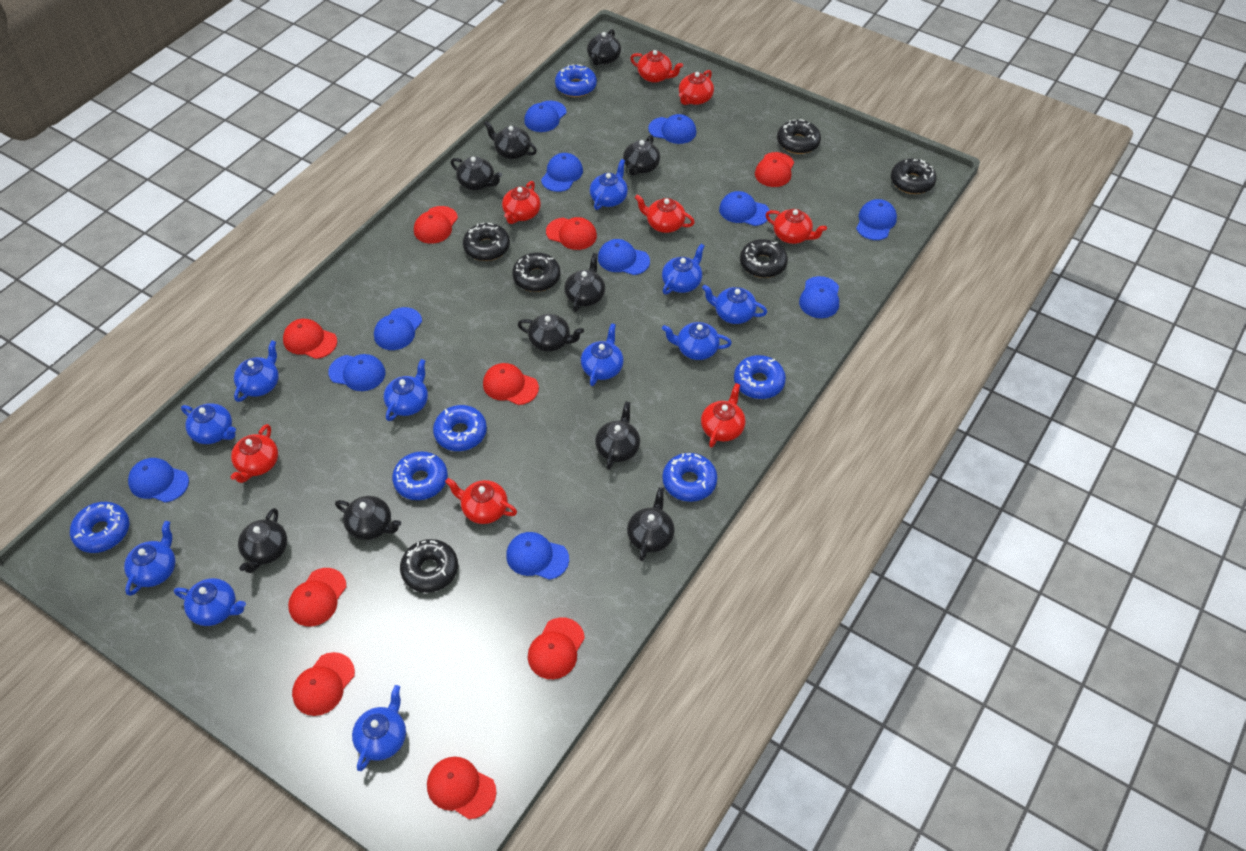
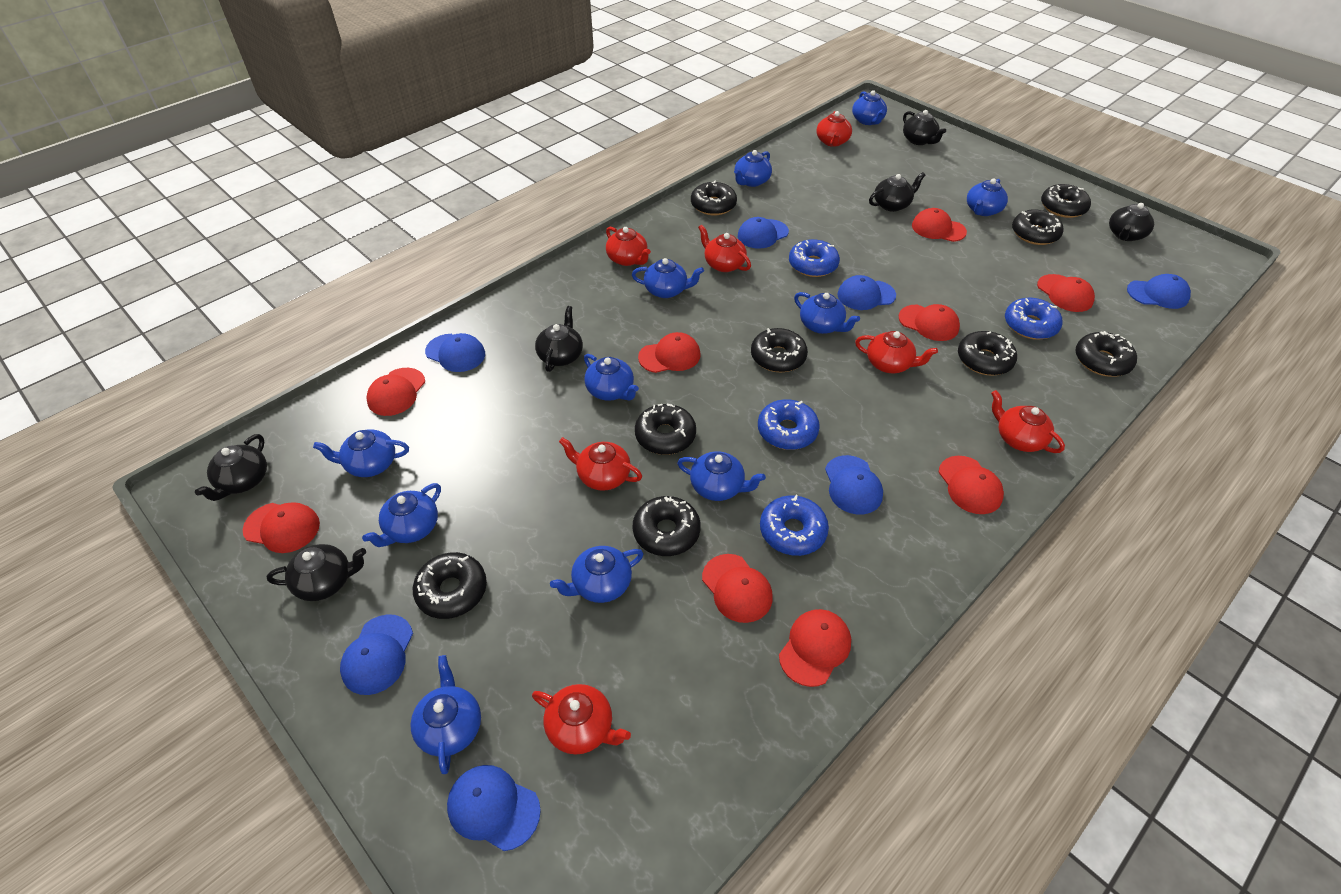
black donut: [400,539,458,593] [463,223,510,261] [512,253,560,292] [740,239,788,278] [777,119,821,154] [891,159,937,194] = 6 -> [413,552,487,619] [633,496,701,556] [635,404,696,455] [691,180,737,215] [751,328,808,372] [958,331,1017,375] [1012,210,1064,245] [1041,184,1091,218] [1075,331,1137,377] = 9
black teapot: [238,508,287,573] [335,496,401,540] [451,156,502,190] [484,121,537,159] [517,314,584,352] [564,253,605,312] [587,29,621,66] [595,401,640,470] [623,135,660,176] [627,487,675,561] = 10 -> [195,434,267,501] [267,544,366,601] [535,306,583,372] [869,172,926,212] [903,110,946,145] [1109,203,1154,241] = 6
blue cap: [128,458,189,503] [328,354,385,391] [374,307,422,350] [506,532,569,580] [524,101,566,132] [541,153,583,192] [598,239,650,275] [648,114,696,144] [719,191,770,226] [799,276,839,318] [856,199,897,240] = 11 -> [340,614,413,695] [425,333,485,372] [447,765,541,851] [738,217,789,249] [825,455,883,515] [837,275,896,310] [1127,274,1191,309] = 7
blue donut: [70,502,129,553] [392,451,448,500] [433,405,487,451] [555,64,597,97] [662,453,717,502] [734,355,786,399] = 6 -> [758,399,820,450] [760,495,829,556] [789,239,840,277] [1005,298,1063,340] = 4
red teapot: [230,424,278,483] [445,478,517,524] [502,181,541,224] [630,50,683,83] [635,194,695,233] [679,70,714,105] [701,383,745,447] [766,209,827,244] = 8 -> [532,684,631,755] [559,437,642,491] [606,227,651,266] [698,225,751,272] [816,111,852,147] [855,331,938,373] [991,390,1065,453] = 7

